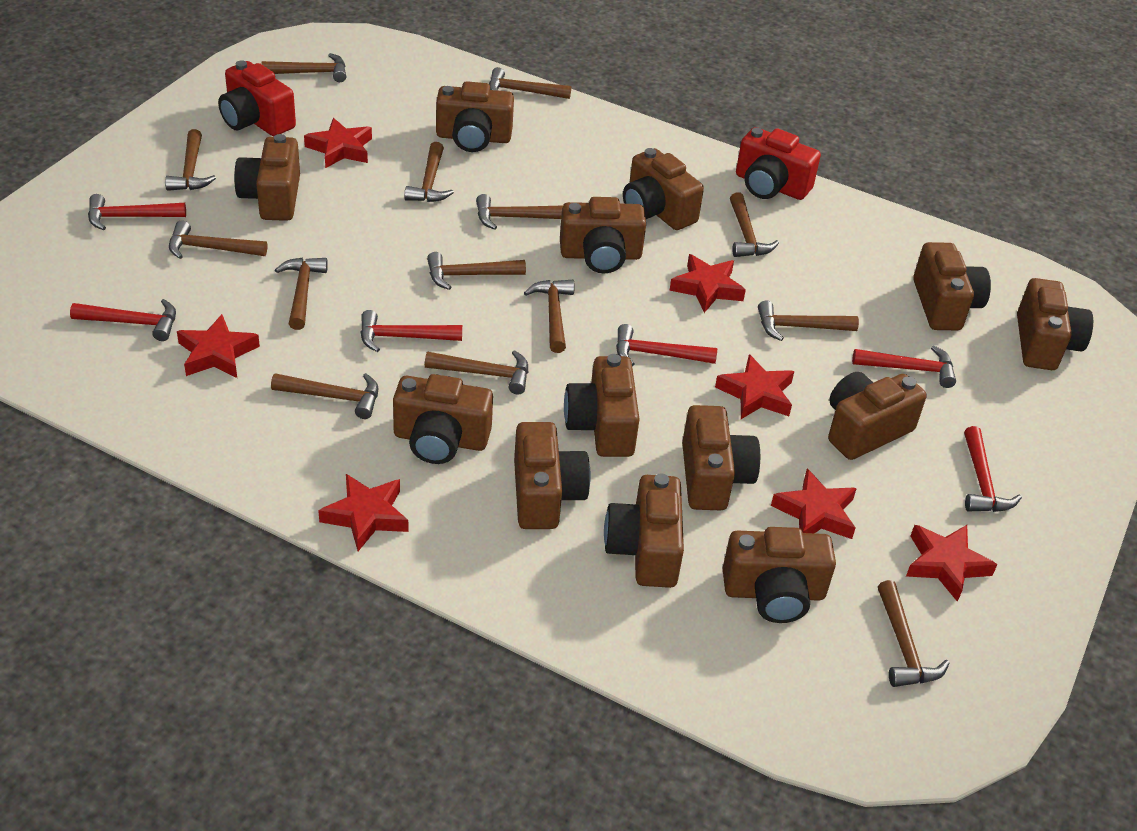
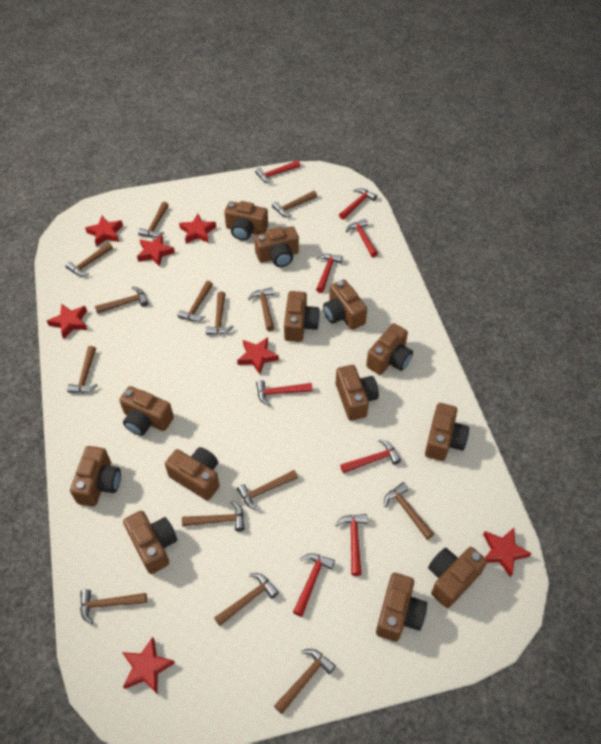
red camera: [218,60,296,136] [736,127,821,200] = 2 -> none = 0
red hammer: [70,299,176,341] [88,194,186,230] [361,310,462,352] [616,324,717,366] [852,345,956,388] [964,426,1022,512] = 6 -> [255,160,300,183] [256,380,313,406] [293,553,335,617] [316,254,343,293] [336,514,368,576] [339,188,377,220] [340,439,401,473] [346,219,378,257] = 8

